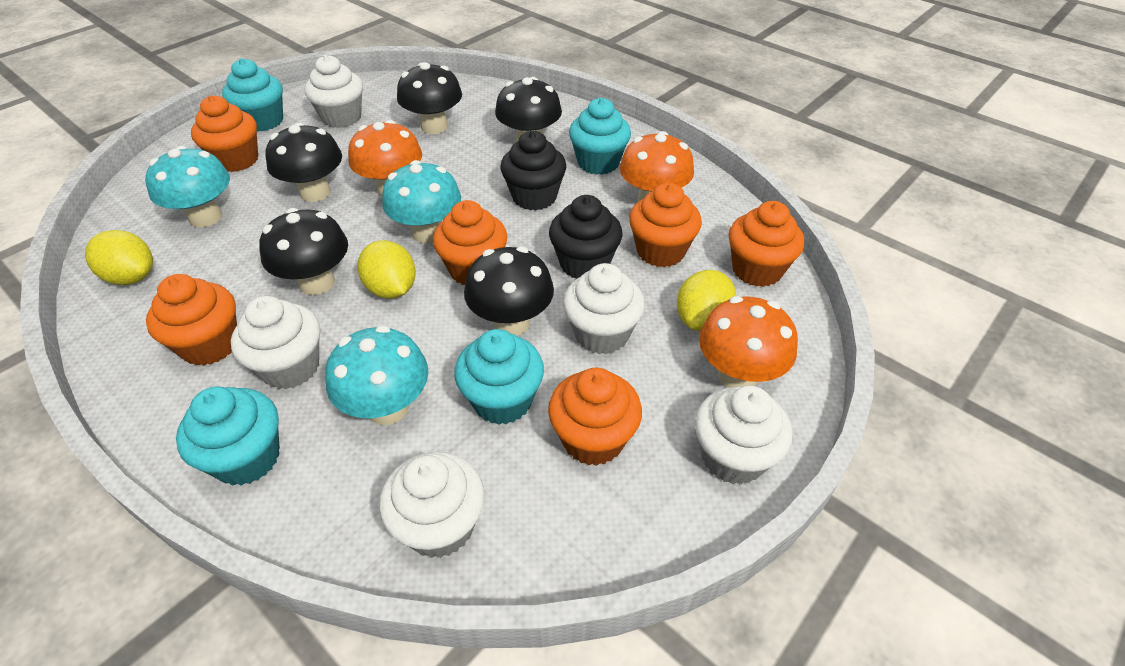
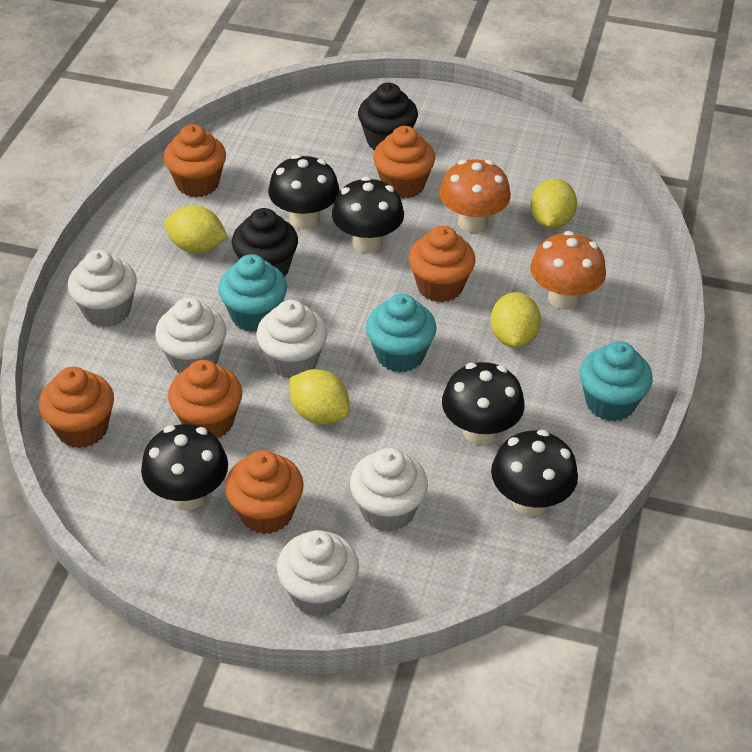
orange mushroom: [348,120,422,197] [620,131,694,201] [699,296,798,388] = 3 -> [439,159,511,233] [531,231,606,310] = 2
turquoise cupcake: [176,386,280,486] [222,58,283,132] [454,329,544,425] [569,98,631,175] = 4 -> [218,254,287,332] [366,294,436,373] [580,341,653,421] = 3
turquoise mushroom: [145,146,230,227] [325,325,429,425] [382,160,461,243] = 3 -> none = 0
yellow lemon: [85,230,153,285] [357,240,416,299] [677,270,736,331] = 3 -> [164,205,228,253] [290,369,350,424] [490,292,541,348] [530,179,577,229] = 4

